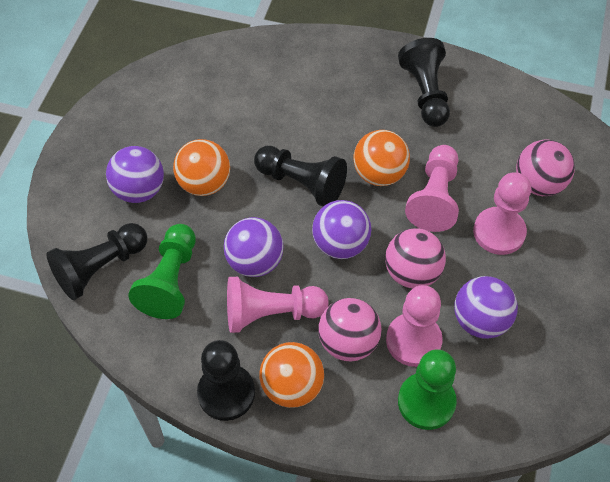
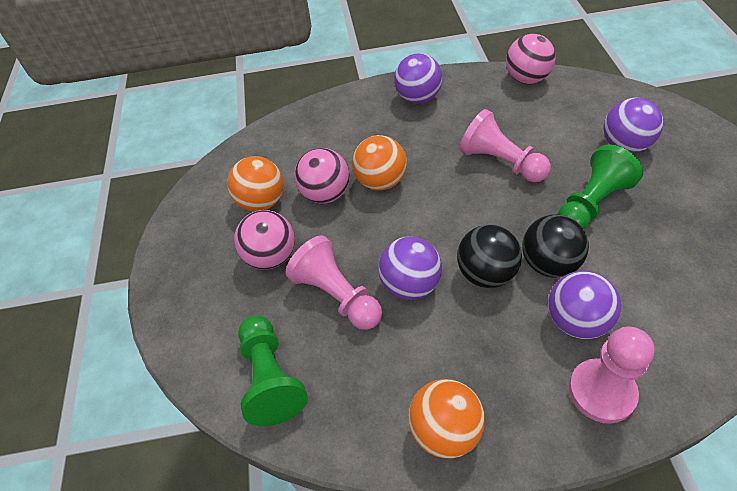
black ball: none = 0 -> [457,225,522,288] [522,214,589,278] = 2
black pawn: [47,223,147,300] [197,340,255,421] [254,146,347,206] [398,38,450,127] = 4 -> none = 0
pink pawn: [227,277,328,333] [386,285,443,367] [405,145,459,232] [473,172,531,255] = 4 -> [285,235,382,330] [460,109,551,182] [569,327,655,424] = 3

